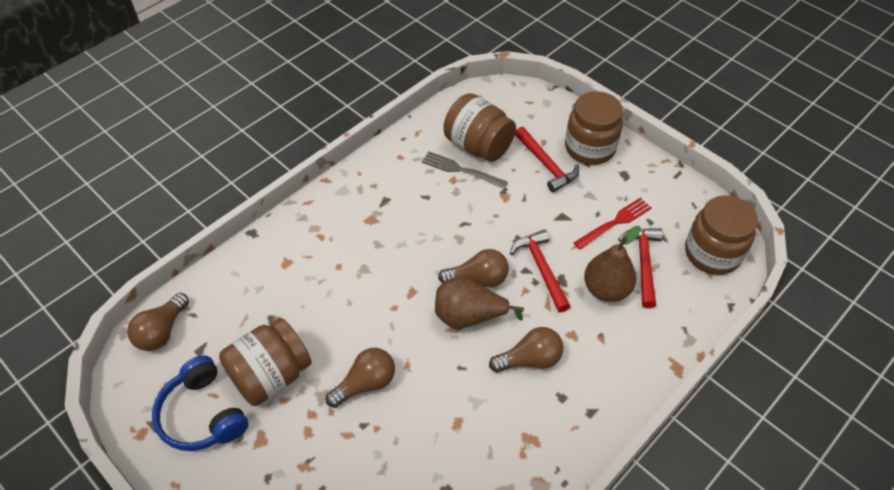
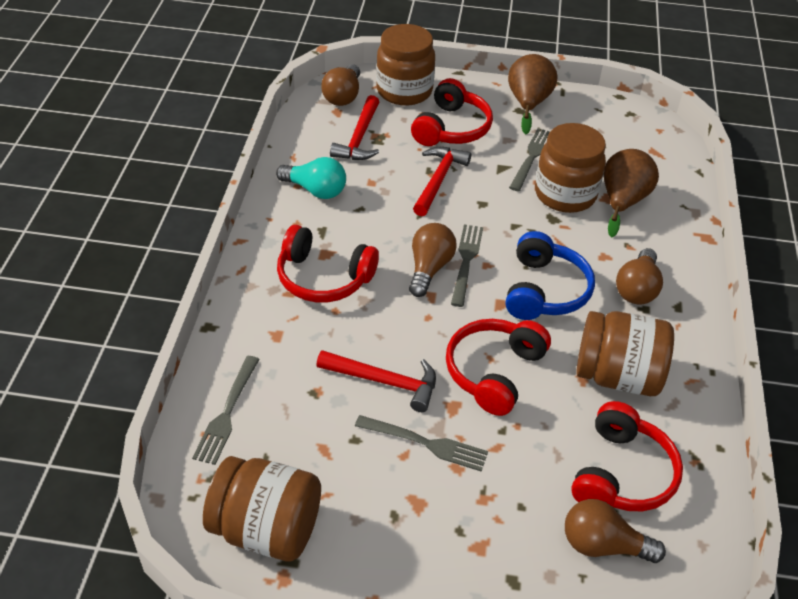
grey fork: [422,151,508,189] = 1 -> [192,356,260,465] [355,415,488,472] [451,224,483,307] [509,128,550,191] = 4
red fork: [574,198,652,250] = 1 -> none = 0
red headphones: none = 0 -> [277,224,379,303] [411,78,493,146] [446,319,551,416] [571,401,683,511] = 4
turquoise light bulb: none = 0 -> [276,157,346,199] = 1

